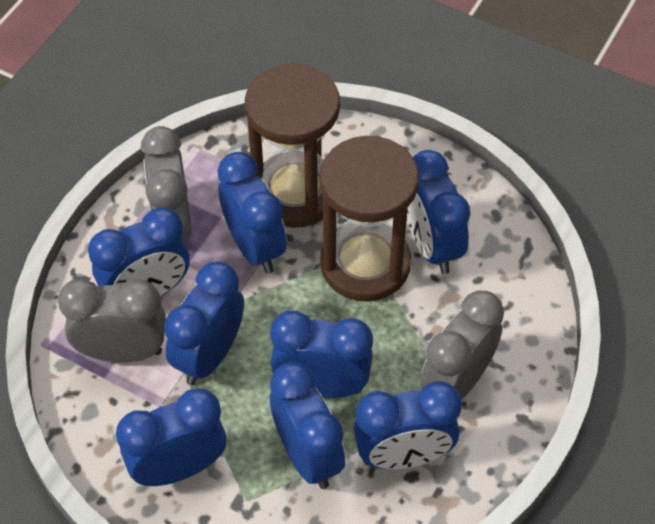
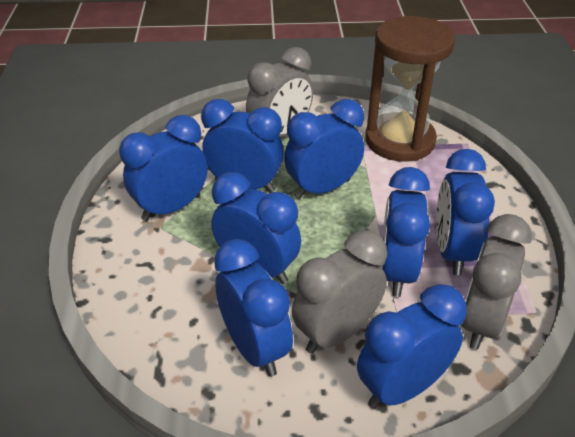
brown hourglass: [245,64,340,228] [320,136,419,302] = 2 -> [365,16,455,162] = 1

